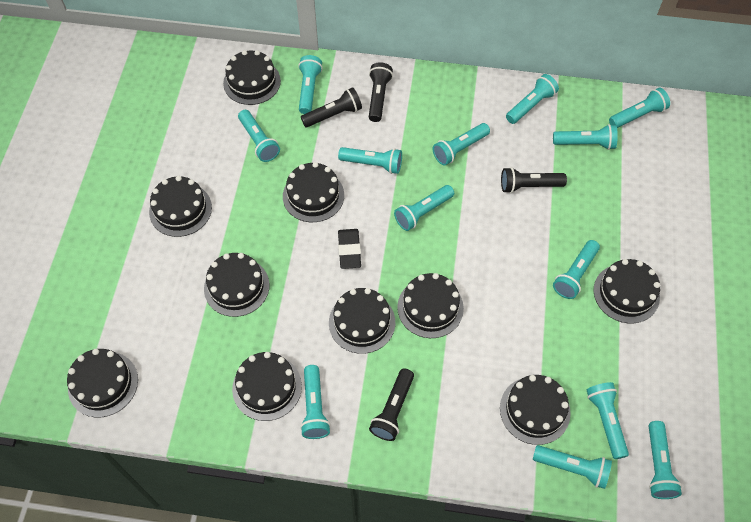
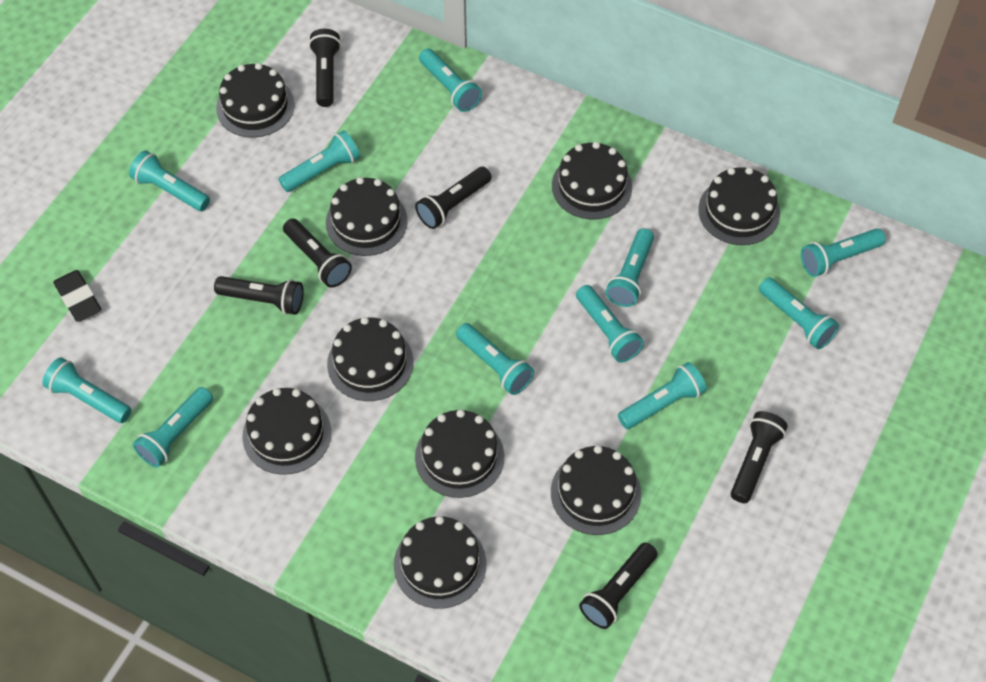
black cake: [67,349,138,418] [149,176,212,237] [204,253,269,317] [223,50,281,105] [232,352,302,421] [283,162,344,222] [329,288,395,354] [397,273,464,338] [500,375,571,445] [594,259,660,323] = 10 -> [216,63,295,138] [242,388,331,475] [326,177,407,256] [327,317,414,401] [394,516,486,609] [415,409,504,498] [551,445,641,535] [552,142,632,219] [698,167,780,245] = 9
black flashlight: [301,87,362,127] [369,62,393,122] [369,369,414,441] [501,167,567,193] = 4 -> [214,276,304,315] [283,218,352,287] [309,29,341,107] [415,167,492,229] [579,542,658,629] [731,411,788,503] = 6
turquoise flashlight: [238,110,280,162] [298,55,323,114] [300,365,331,439] [338,147,402,174] [394,185,454,231] [433,123,490,165] [506,74,559,124] [533,445,612,489] [553,124,618,150] [553,240,600,299] [587,382,629,459] [609,88,670,128] [649,421,682,499] = 13 -> [42,357,131,423] [129,151,210,211] [133,387,213,468] [278,130,360,192] [419,48,482,112] [456,323,534,395] [576,285,644,362] [605,228,654,307] [618,362,706,429] [759,277,839,349] [801,228,886,277] = 11

